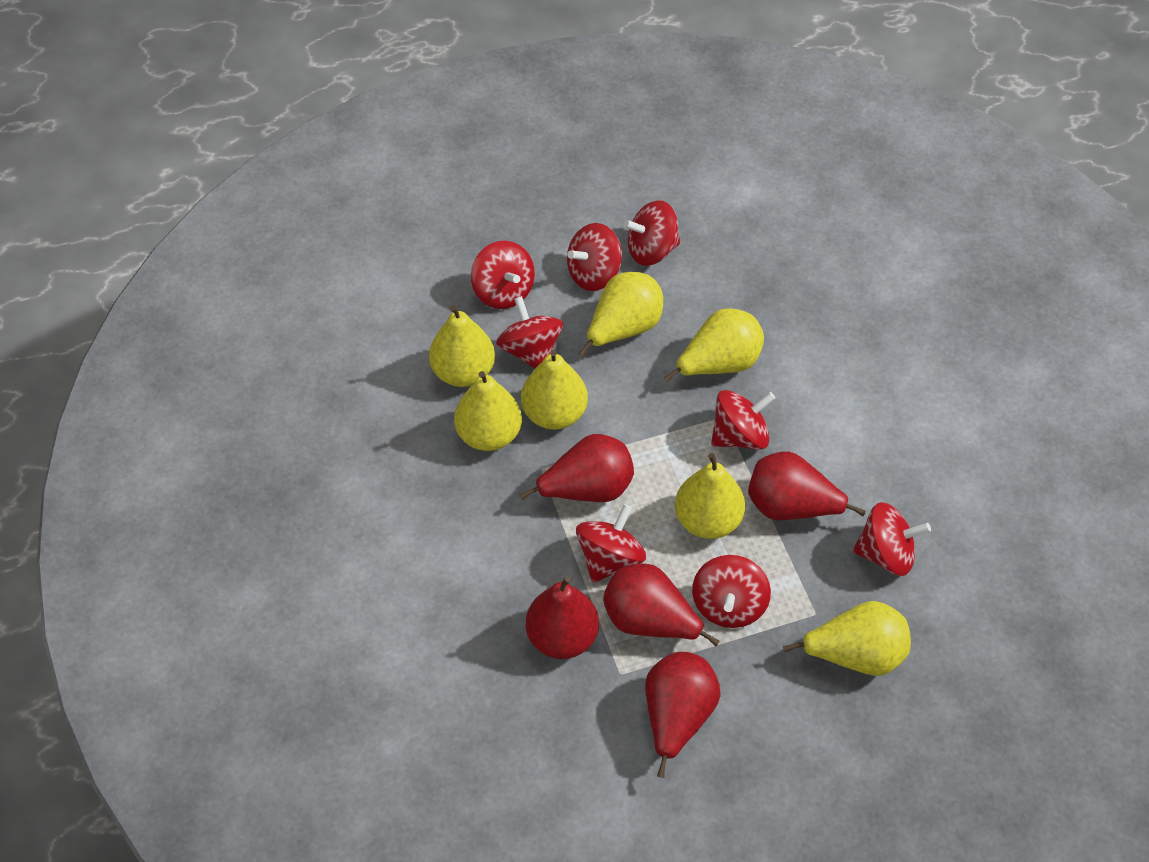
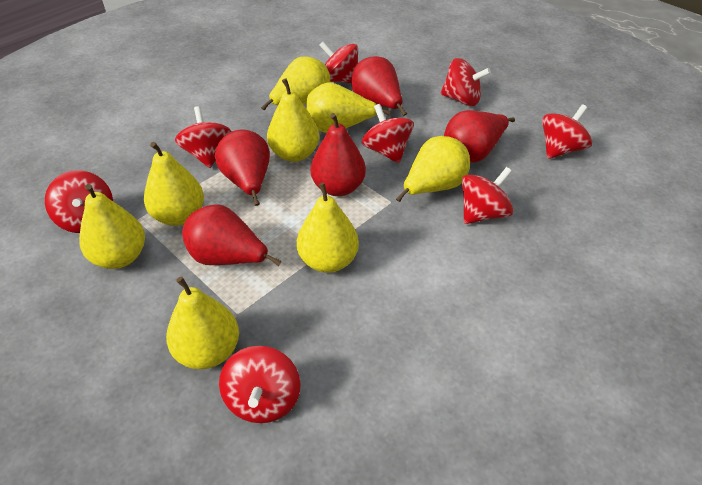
yellow pear: [429,305,495,387] [454,371,522,451] [521,350,588,430] [578,272,663,356] [664,308,764,382] [675,453,745,539] [783,601,911,676] = 7 -> [79,184,145,269] [144,142,204,226] [166,276,239,369] [261,56,330,111] [267,79,319,162] [297,182,359,273] [307,82,391,133] [396,136,470,202] = 8

